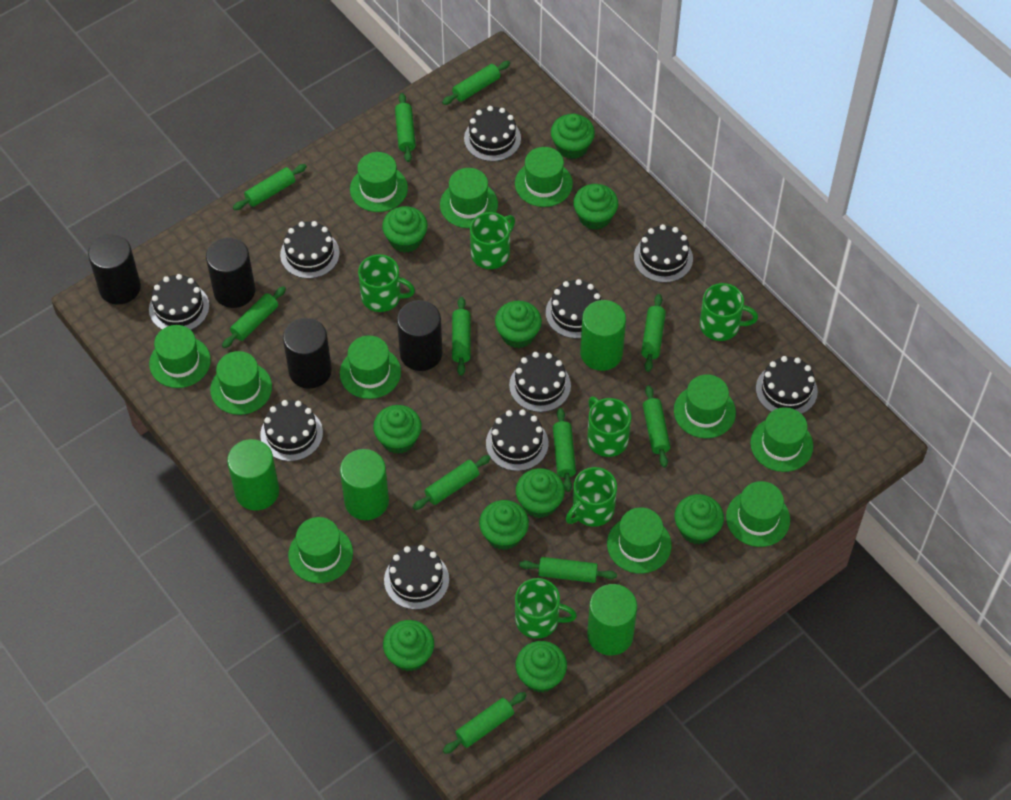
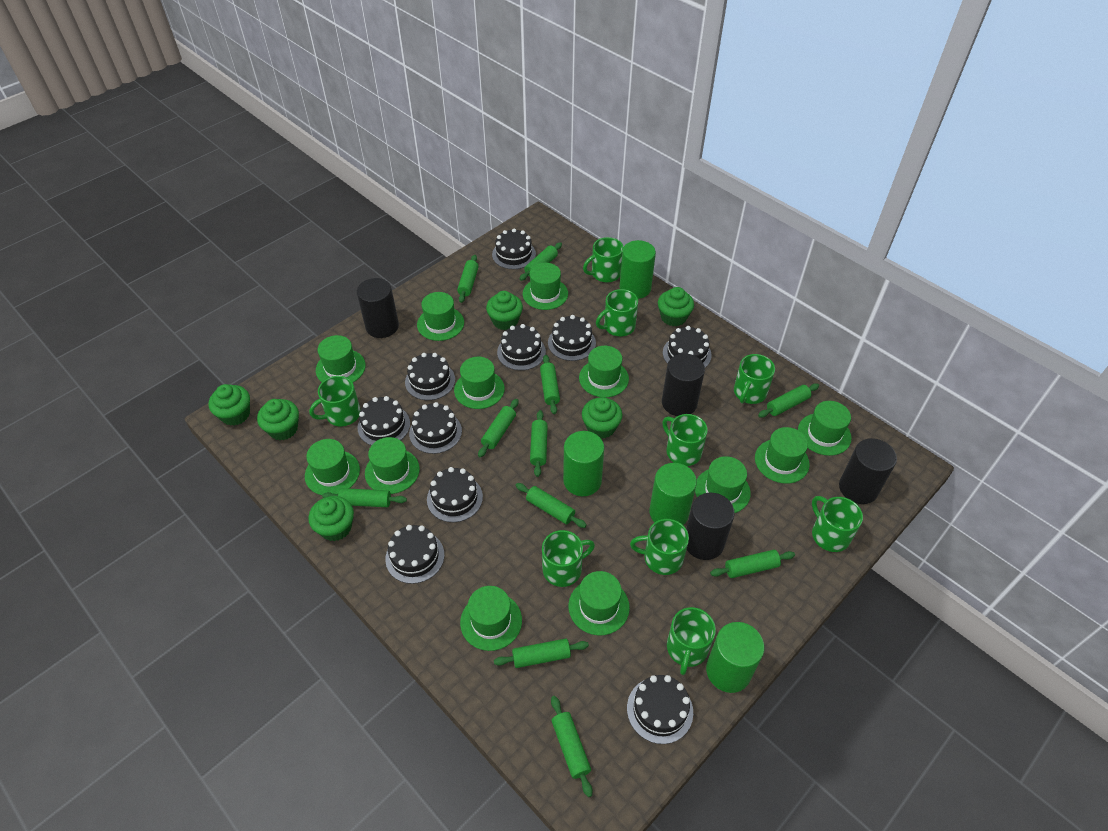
green cupcake: [373,405,422,454] [382,206,428,253] [383,620,434,672] [479,500,529,550] [495,301,542,348] [516,468,565,518] [516,641,567,693] [551,114,595,159] [573,184,618,230] [674,494,724,544] = 10 -> [208,384,250,426] [257,399,299,440] [309,496,354,541] [486,291,523,330] [582,397,622,439] [658,287,694,326] = 6
green hat: [149,325,211,388] [210,351,272,415] [288,517,353,583] [340,335,401,399] [350,152,408,212] [440,168,498,228] [515,147,573,207] [607,507,672,574] [674,374,736,438] [726,481,790,547] [750,407,813,472] = 11 -> [305,439,360,495] [316,335,366,382] [365,437,420,494] [417,292,464,341] [454,357,505,409] [460,586,522,651] [523,263,568,310] [568,571,630,635] [579,346,629,397] [695,456,751,513] [755,427,809,484] [798,401,852,456] = 12
green mug: [358,254,415,312] [470,212,515,269] [515,578,577,639] [566,467,617,527] [587,397,631,457] [700,283,758,341] = 6 -> [309,376,361,426] [542,530,595,587] [583,237,623,282] [596,289,638,336] [630,519,689,575] [662,414,708,466] [667,607,716,675] [734,354,775,404] [812,496,863,552] = 9

